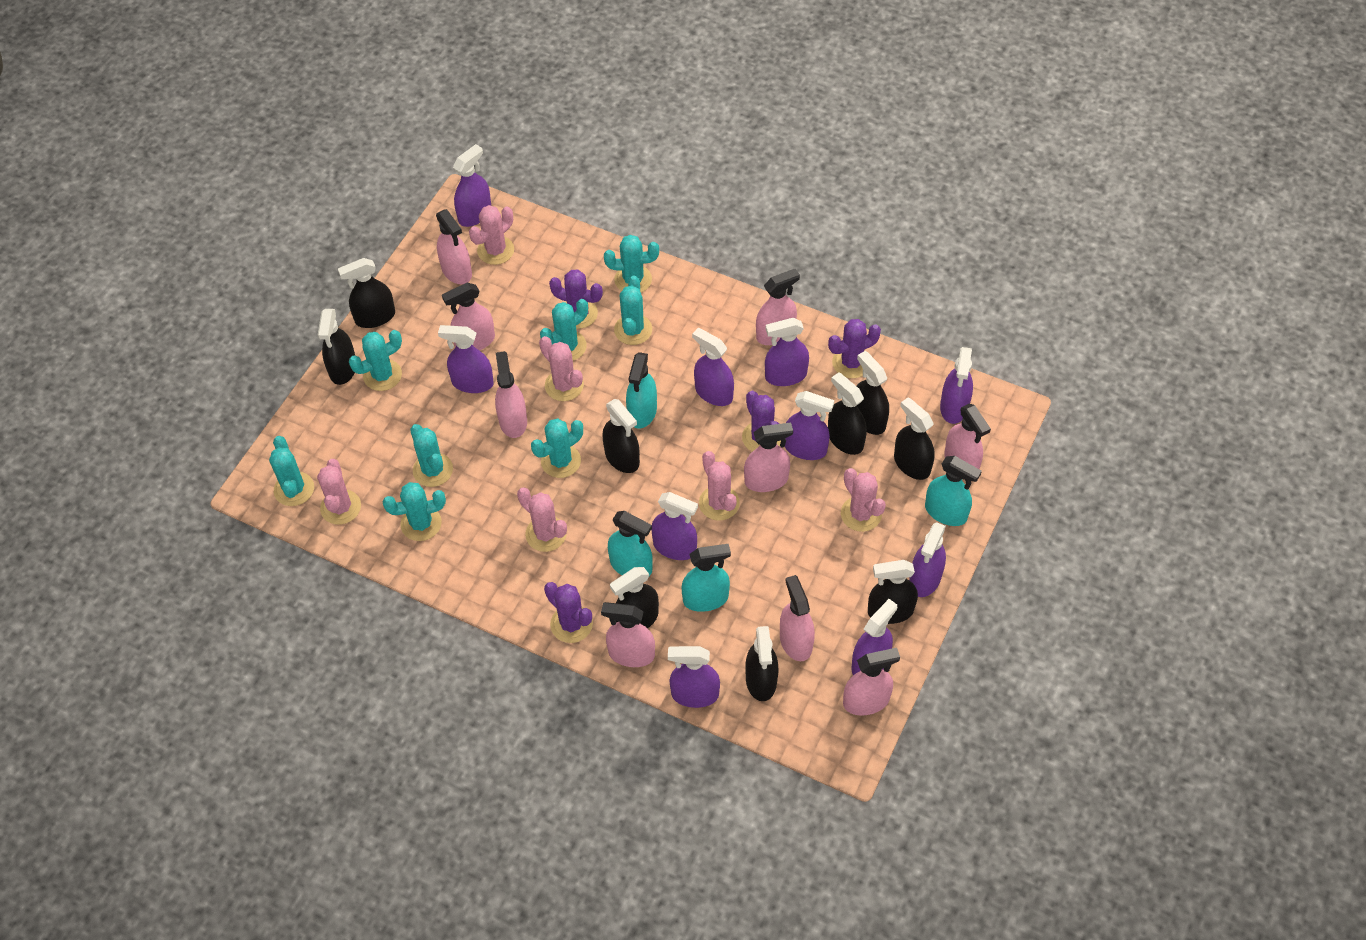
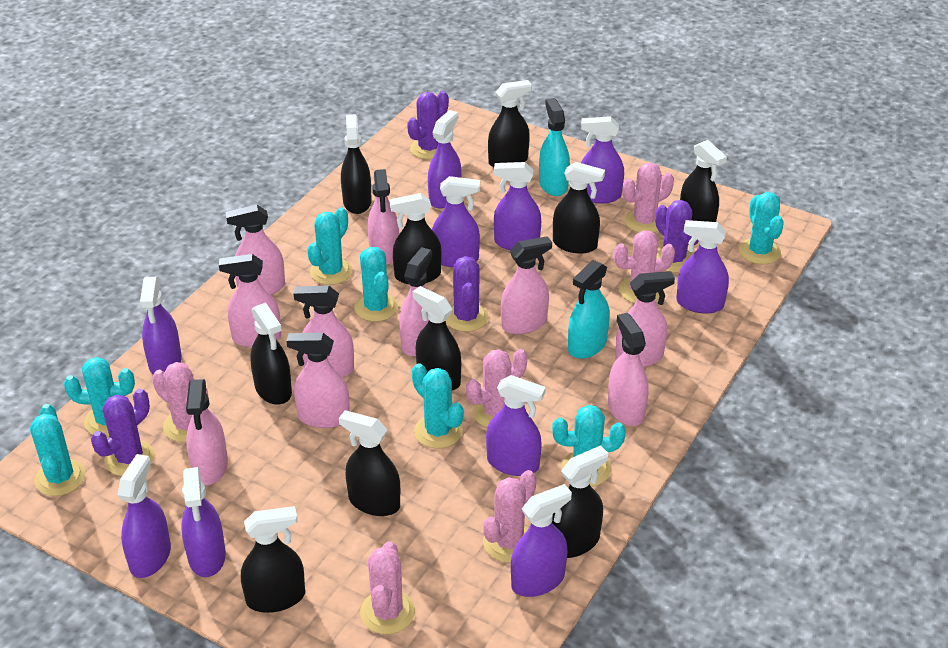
black spray bottle: [318,309,355,385] [338,258,395,328] [602,399,640,473] [610,567,659,628] [745,626,778,701] [828,372,867,455] [857,351,889,435] [868,560,918,624] [894,397,935,480] = 9 -> [241,506,305,613] [250,302,292,405] [339,410,400,516] [341,114,372,214] [390,193,441,284] [413,286,461,390] [488,80,532,167] [552,445,608,558] [553,162,605,254] [680,140,727,222] = 10
pink spray bottle: [436,209,472,284] [442,283,495,351] [495,351,527,438] [601,602,655,667] [744,422,793,492] [756,269,800,345] [780,575,815,661] [843,648,900,716] [944,404,991,469] = 9 -> [186,379,228,485] [219,254,281,347] [226,205,285,294] [286,333,350,428] [294,285,354,377] [368,169,399,265] [399,247,432,356] [501,236,552,334] [608,313,648,426] [615,271,675,367] = 10
turquoise cactus: [269,436,314,506] [349,330,402,391] [382,482,446,541] [410,424,453,487] [531,419,583,478] [540,299,588,361] [604,235,659,292] [614,276,652,345] = 8 -> [30,404,86,496] [64,357,135,437] [307,207,353,285] [354,247,398,322] [412,363,464,449] [552,405,626,487] [739,192,784,264] = 7
turquoise spray bottle: [608,511,653,576] [626,352,657,429] [682,544,731,612] [925,456,982,526] = 4 -> [539,98,570,196] [568,260,610,359] = 2

